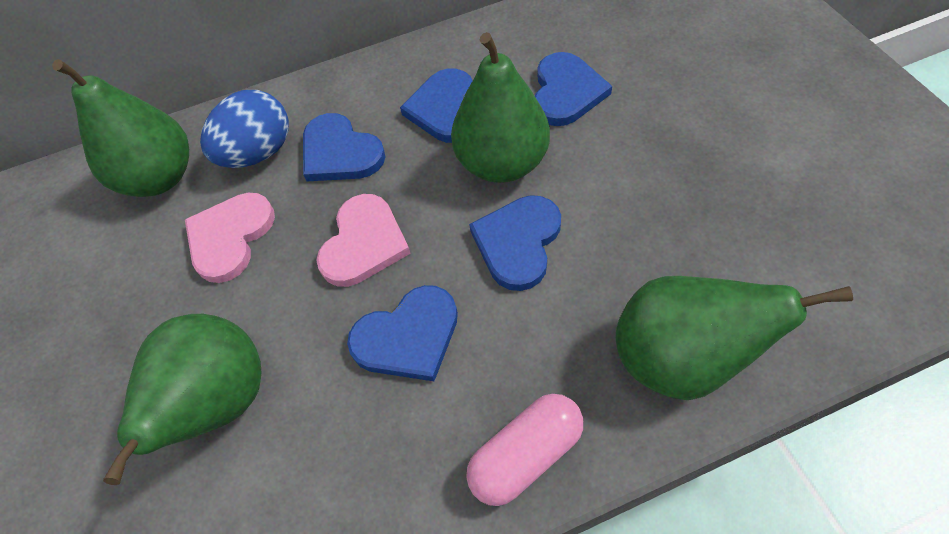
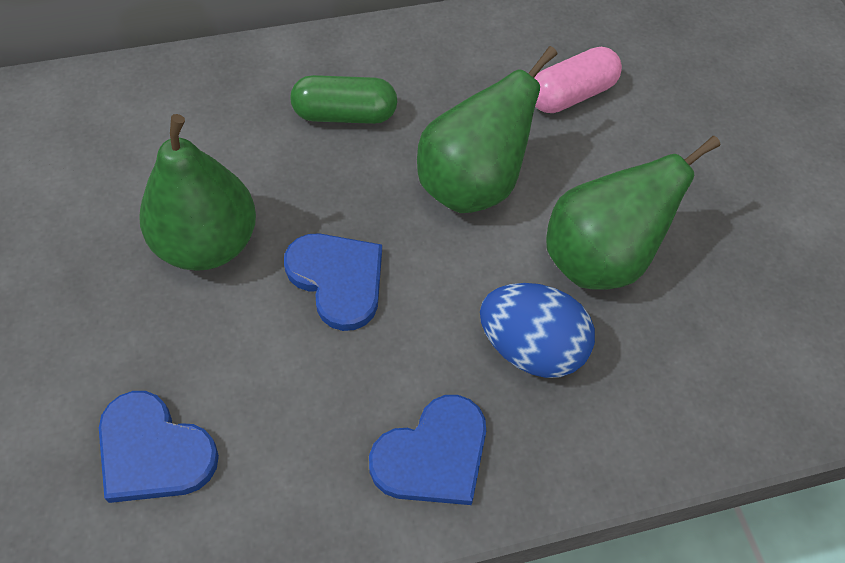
blue heart: [303,113,386,181] [347,285,458,381] [400,69,473,143] [469,195,561,291] [535,52,612,126] = 5 -> [99,391,219,503] [284,233,382,331] [369,395,486,505] = 3
green capsule: none = 0 -> [290,75,397,124] = 1
green pear: [52,59,189,197] [103,314,261,485] [451,32,550,183] [616,276,853,400] = 4 -> [139,114,256,271] [417,46,557,213] [546,136,721,290] = 3
pink heart: [185,193,275,283] [316,194,411,287] = 2 -> none = 0

